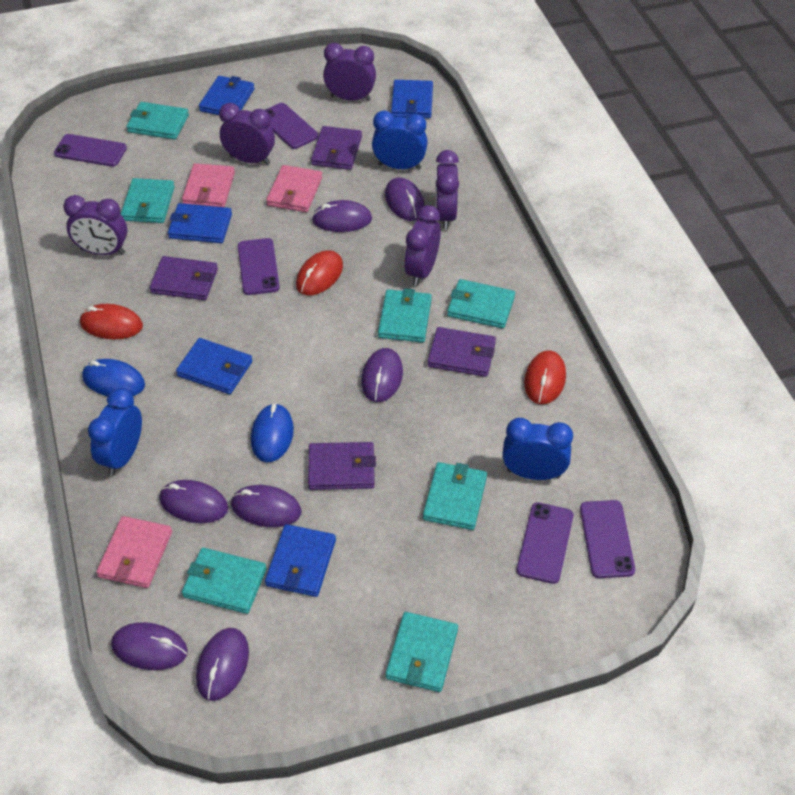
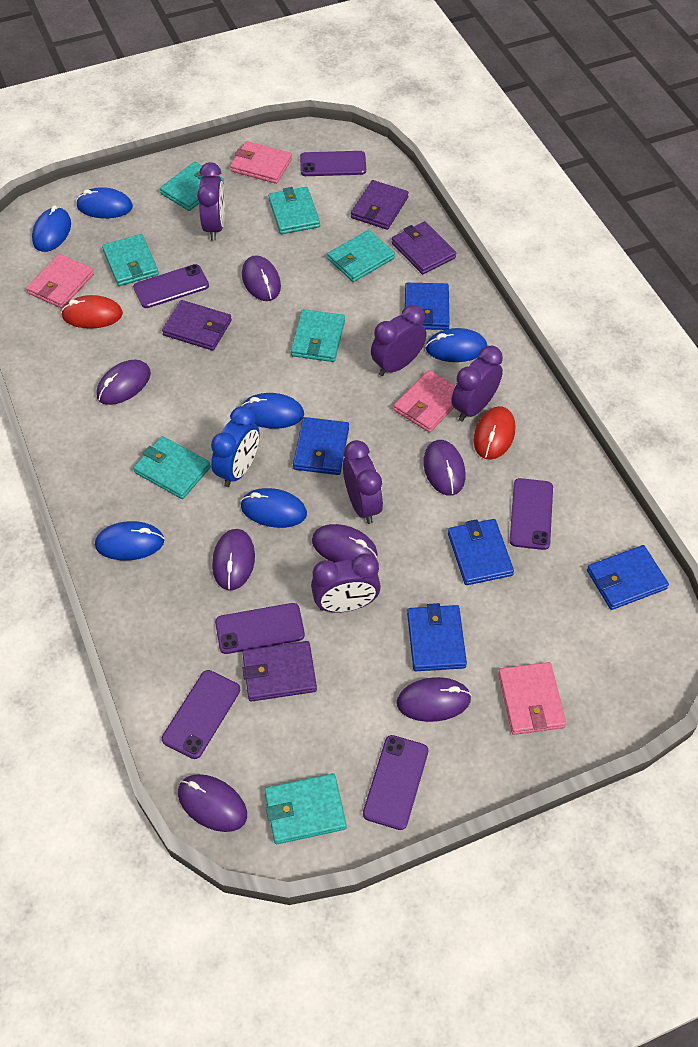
blue clock: [88,388,142,476] [372,110,428,170] [502,418,573,480] = 3 -> [211,406,259,487] = 1
blue mouse: [82,359,145,396] [251,403,294,462] = 2 -> [32,205,71,252] [76,187,133,218] [95,521,164,560] [241,393,304,429] [241,488,307,528] [425,328,487,362] = 6
pink wallet: [96,516,172,588] [182,163,235,207] [266,165,322,212] = 3 -> [26,254,94,308] [230,141,292,184] [394,370,455,433] [498,662,566,735] = 4
purple phone: [54,134,127,167] [238,238,280,295] [265,103,318,149] [517,502,573,584] [580,500,635,578] = 5 -> [133,264,209,308] [162,670,240,759] [215,603,305,654] [300,151,366,176] [363,735,428,830] [510,478,553,550] = 6
red mouse: [80,304,143,339] [296,250,343,295] [524,350,566,404] = 3 -> [61,295,123,329] [474,406,515,460] = 2

